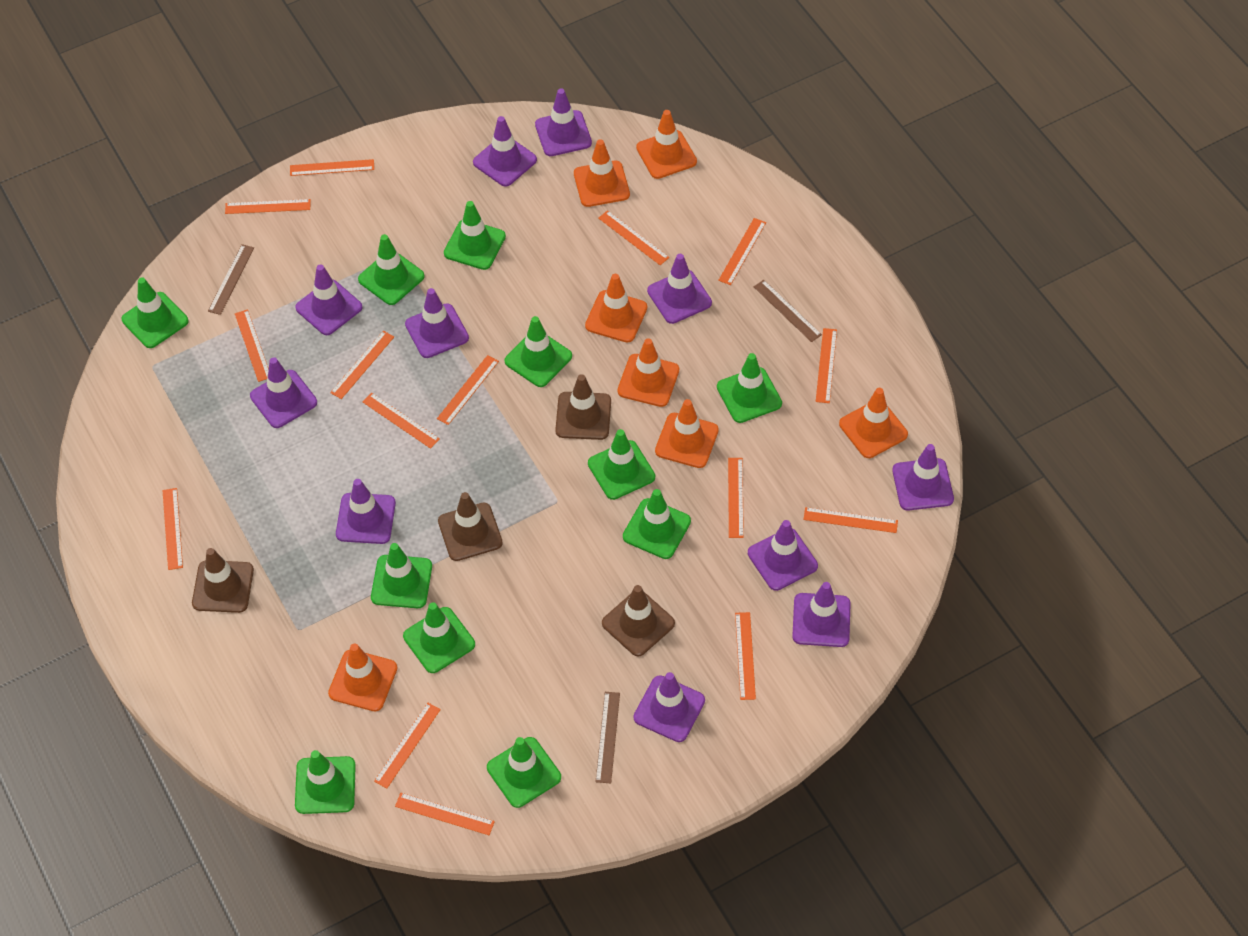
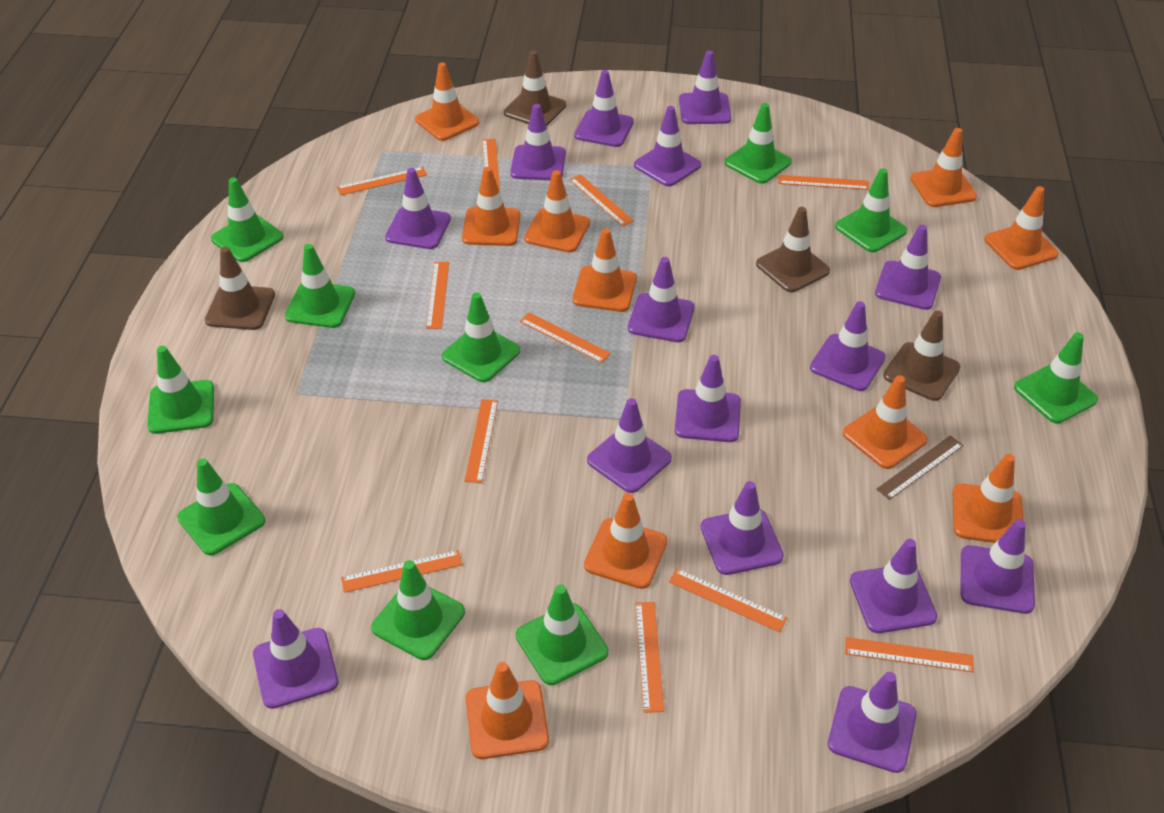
brown ruler: [208,244,254,315] [596,692,620,783] [754,280,822,342] = 3 -> [876,435,964,500] = 1
green traffic cone: [122,278,188,348] [295,750,356,814] [358,234,425,305] [371,543,432,608] [403,602,475,673] [444,201,506,270] [487,737,561,808] [505,316,572,387] [588,429,655,500] [623,489,691,559] [717,353,782,423] = 11 -> [147,346,214,434] [177,458,265,556] [211,178,284,262] [285,244,355,328] [371,560,465,660] [442,293,520,382] [516,585,608,685] [724,103,792,184] [835,168,907,252] [1014,332,1098,423] = 10
orange ruler: [162,488,183,570] [225,199,311,214] [235,309,269,382] [290,159,374,176] [330,331,394,399] [363,393,440,449] [374,703,441,788] [395,793,495,835] [437,355,499,425] [598,210,669,265] [718,218,766,285] [728,458,744,538] [735,612,756,700] [803,507,898,533] [816,328,837,403] = 15 -> [337,167,427,195] [341,550,463,593] [426,262,449,329] [465,399,498,483] [482,139,500,191] [519,313,611,363] [569,174,634,226] [635,602,664,713] [669,568,787,632] [778,175,869,190] [845,637,974,672] = 11
orange traffic cone: [328,644,397,711] [574,139,630,207] [585,274,647,343] [617,338,679,407] [636,110,697,179] [655,399,719,468] [839,388,908,458] = 7 -> [415,62,479,141] [462,167,520,246] [465,662,549,759] [524,170,590,253] [572,228,637,312] [584,493,667,589] [843,375,928,469] [910,128,977,207] [952,454,1024,543] [984,186,1058,270] = 10
purple traffic cone: [250,357,317,428] [295,264,362,335] [336,479,396,544] [405,288,469,358] [473,116,537,187] [535,88,592,156] [634,672,705,742] [647,254,712,324] [748,520,818,591] [792,582,851,647] [892,444,954,511] = 11 -> [253,609,338,709] [385,168,451,249] [510,104,566,180] [574,70,634,147] [587,398,672,493] [628,257,695,342] [634,106,701,186] [675,355,741,442] [679,51,731,124] [701,481,784,575] [810,301,886,391] [828,672,917,773] [850,539,938,633] [875,225,941,310] [961,519,1035,614] = 15

